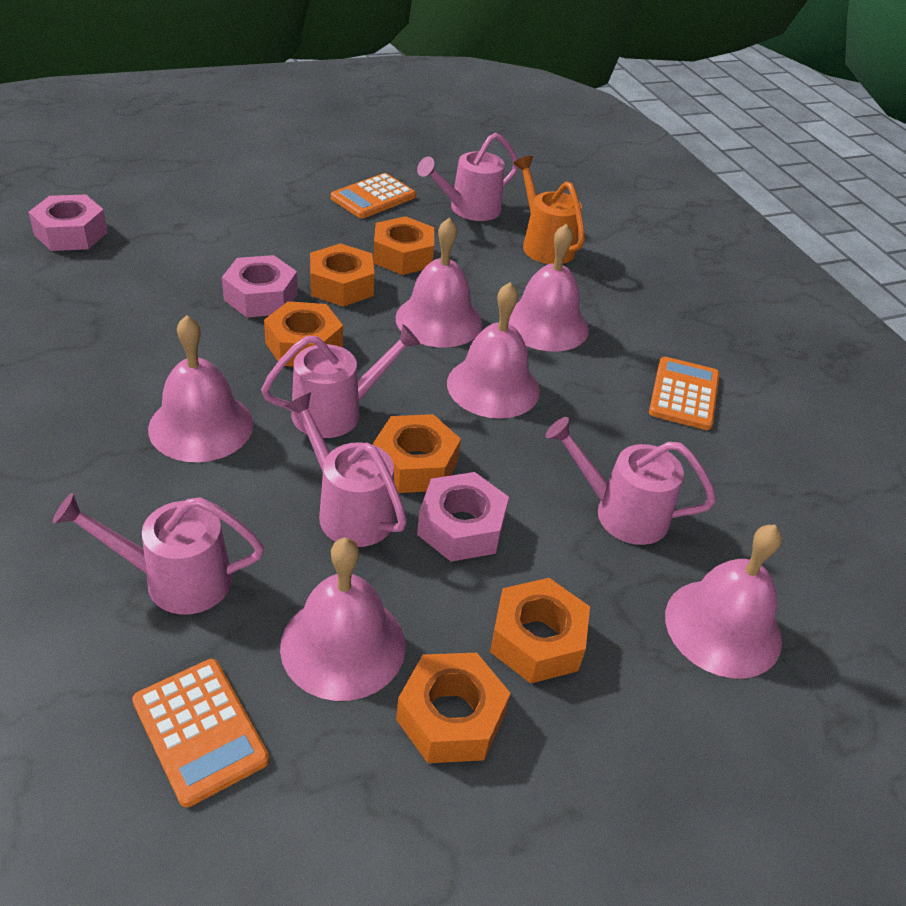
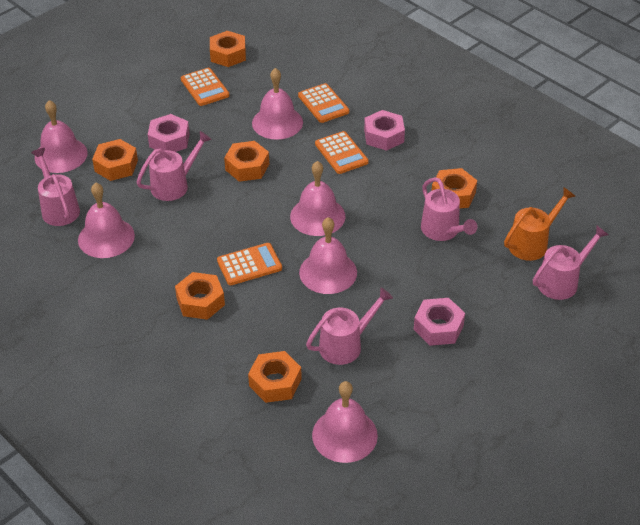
orange calculator: [132,659,269,807] [331,173,416,218] [649,357,720,430] = 3 -> [181,68,229,106] [217,243,282,285] [298,83,349,123] [315,131,369,174] = 4

